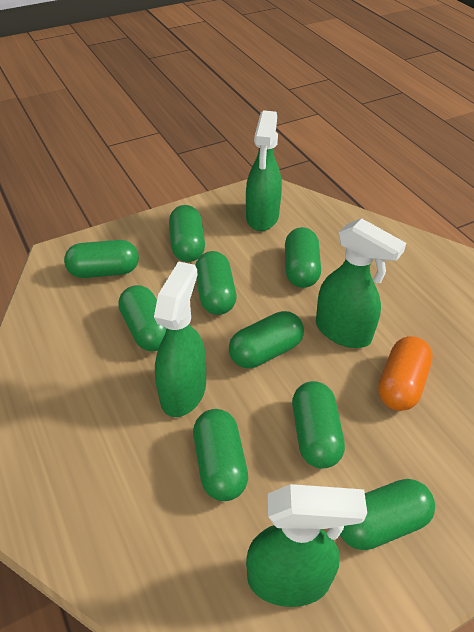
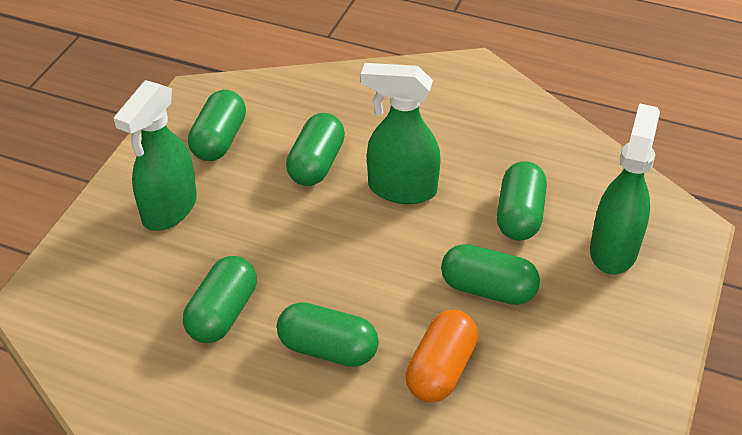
green capsule: [64,240,139,278] [118,285,166,351] [169,205,205,262] [193,409,248,501] [195,251,236,315] [229,311,304,368] [285,227,321,288] [292,381,345,468] [340,479,435,550] = 9 -> [183,256,257,343] [188,90,246,161] [277,302,379,367] [286,113,345,186] [441,244,540,305] [497,161,547,241] = 6
green spray bottle: [154,261,206,417] [246,110,282,231] [246,484,367,607] [316,218,406,348] = 4 -> [113,80,197,231] [361,63,440,204] [590,103,660,275] = 3

